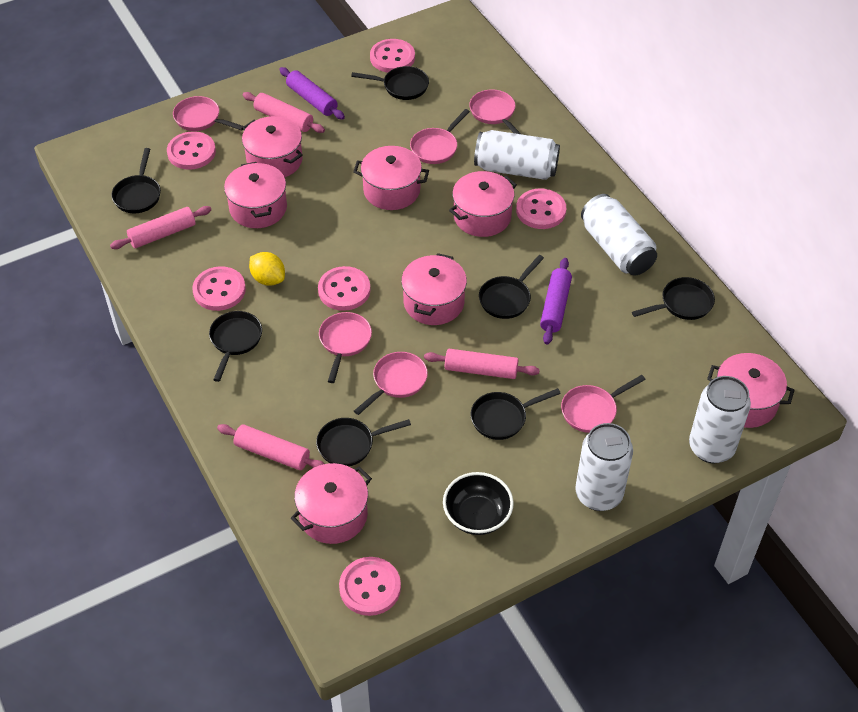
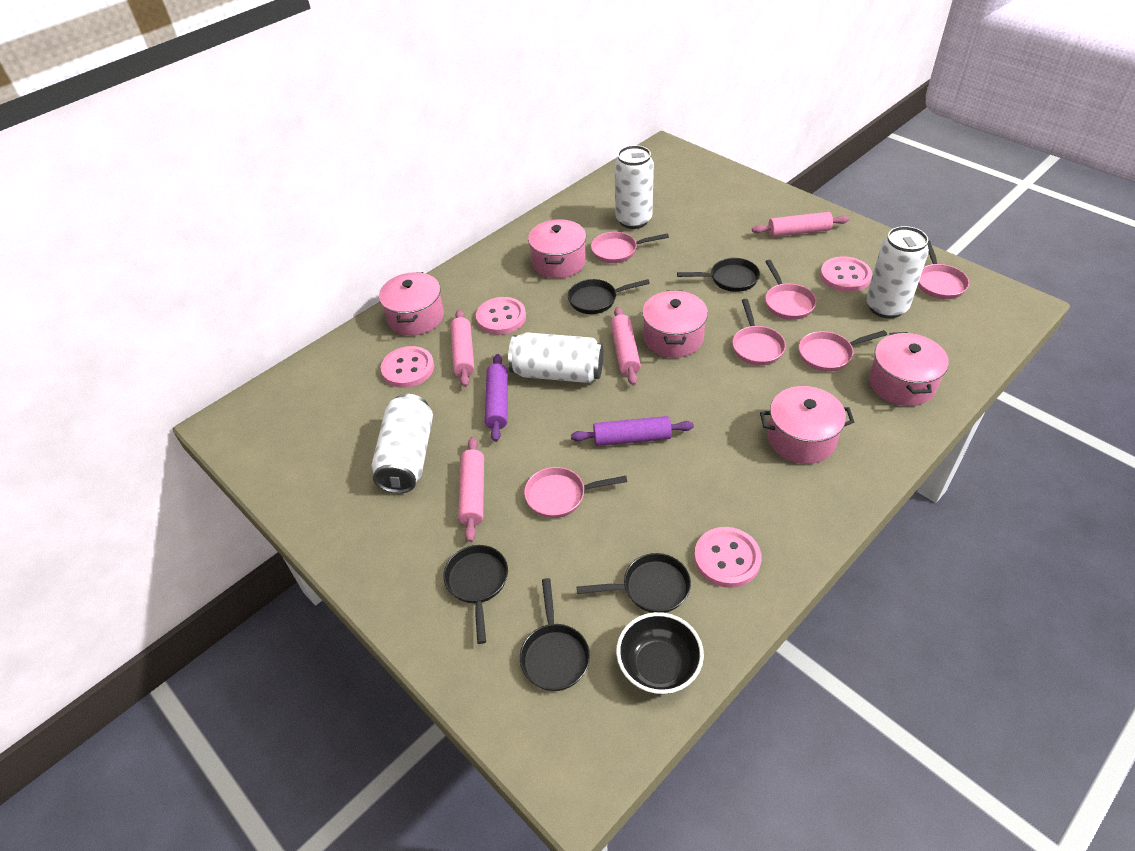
black pan: [111,148,161,213] [209,311,262,382] [316,418,411,466] [351,66,429,100] [471,388,561,440] [479,255,544,319] [632,277,715,320] = 7 -> [443,545,508,644] [520,578,590,691] [568,279,650,314] [577,553,691,613] [677,258,760,292] = 5
pink button: [167,131,216,170] [192,266,246,311] [318,266,371,311] [339,557,401,616] [370,39,415,73] [516,189,566,229] = 6 -> [381,346,434,388] [476,297,526,335] [694,527,762,588] [820,256,872,292] = 4
pink pot: [224,162,287,228] [242,116,303,178] [291,463,372,544] [353,146,429,210] [401,253,467,325] [449,171,517,237] [707,353,794,428] = 7 -> [379,272,444,336] [528,219,586,278] [642,290,708,358] [760,386,854,464] [869,332,949,406] = 5
yellow lemon: [249,252,285,286] = 1 -> none = 0

